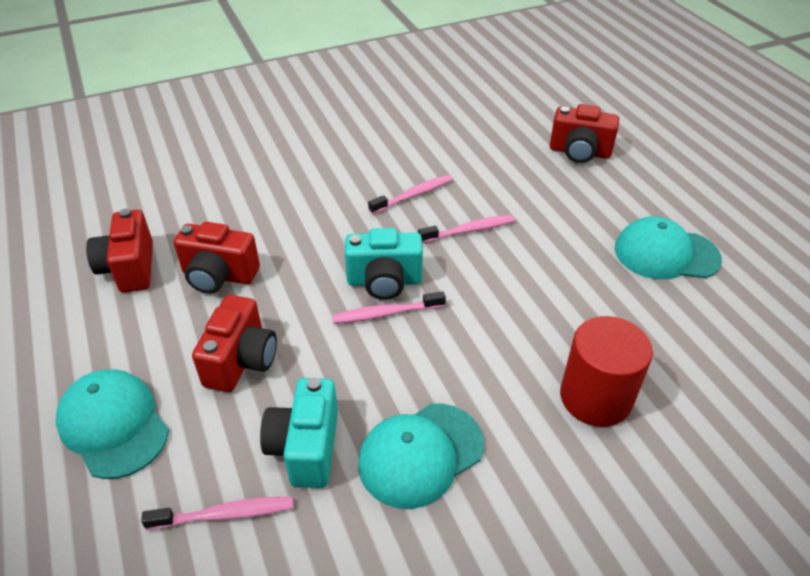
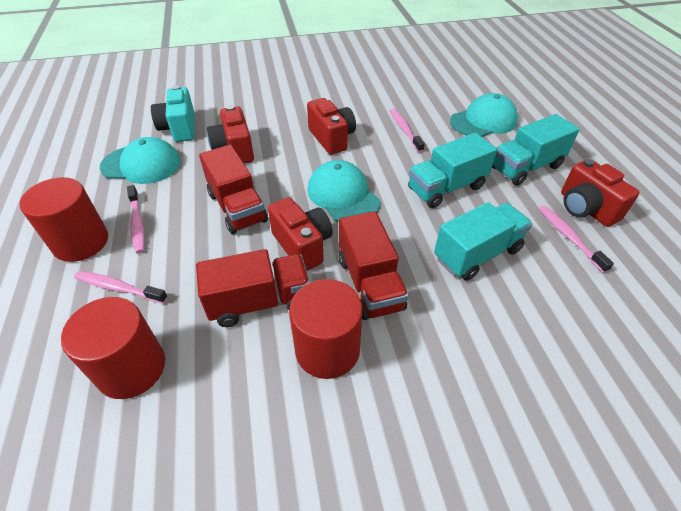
red cylinder: [560,316,653,427] = 1 -> [20,177,108,262] [61,297,165,399] [289,279,363,379] = 3
red truck: none = 0 -> [196,249,310,327] [199,145,268,234] [338,211,409,320] = 3
turquoise camera: [260,377,338,488] [345,228,423,300] = 2 -> [151,85,195,142] = 1
turquoise truck: none = 0 -> [408,133,497,208] [434,202,532,281] [492,114,580,186] = 3

